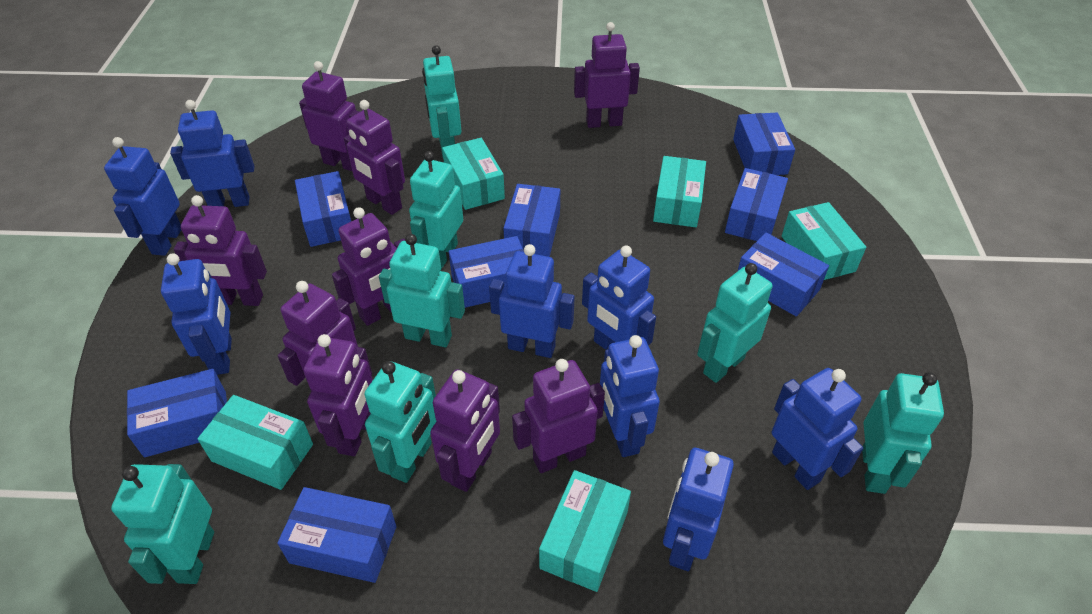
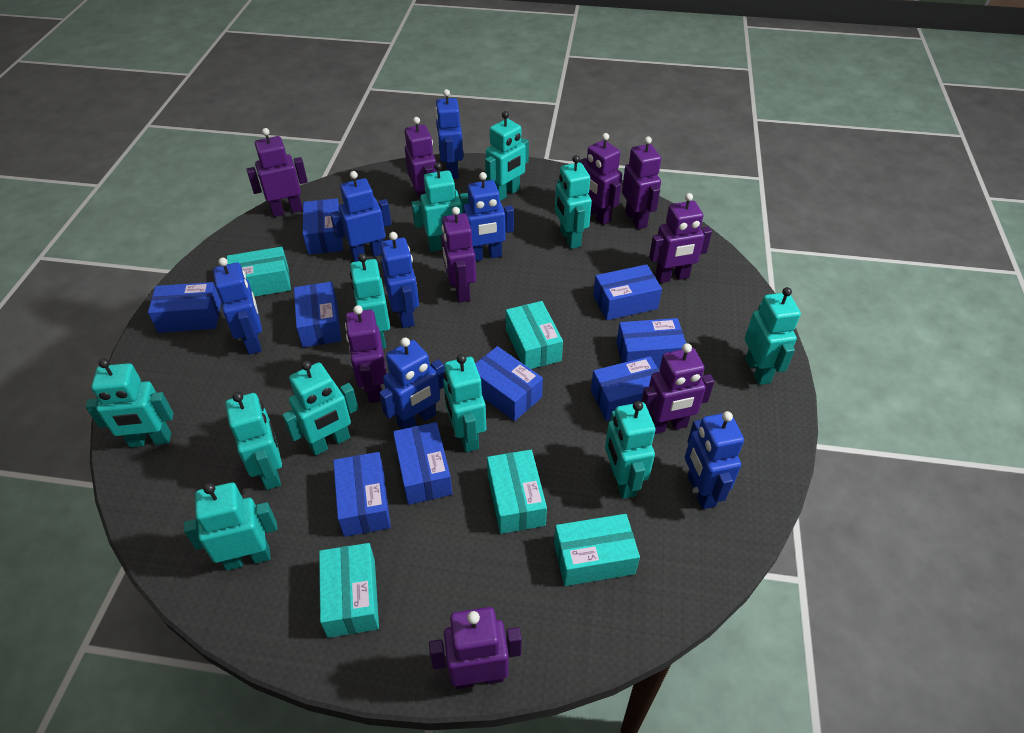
blue box: [127,369,227,457] [277,487,396,583] [295,171,351,247] [449,236,524,308] [503,184,560,257] [725,168,788,241] [733,113,795,175] [738,233,829,316] = 8 -> [148,282,221,333] [294,282,341,347] [303,198,343,255] [333,452,391,537] [393,422,452,505] [475,346,543,421] [591,356,660,421] [593,264,662,320] [617,318,686,369] = 9
blue robot: [104,137,181,256] [161,254,232,375] [170,100,255,207] [489,244,575,358] [582,246,656,349] [600,335,660,457] [663,448,734,571] [772,368,863,490] = 8 -> [213,257,262,355] [330,171,392,262] [379,338,445,429] [380,232,419,328] [435,89,463,179] [461,172,514,261] [685,411,744,509] = 7
turquoise robot: [111,464,214,584] [364,361,437,483] [379,234,465,347] [409,151,463,269] [422,45,462,157] [697,263,773,383] [862,372,944,494] = 7 -> [85,358,174,448] [184,482,277,571] [225,392,282,490] [282,361,358,456] [350,253,390,349] [411,162,469,252] [443,354,486,452] [485,111,529,201] [555,155,592,249] [605,401,655,499] [745,287,801,385] = 11

